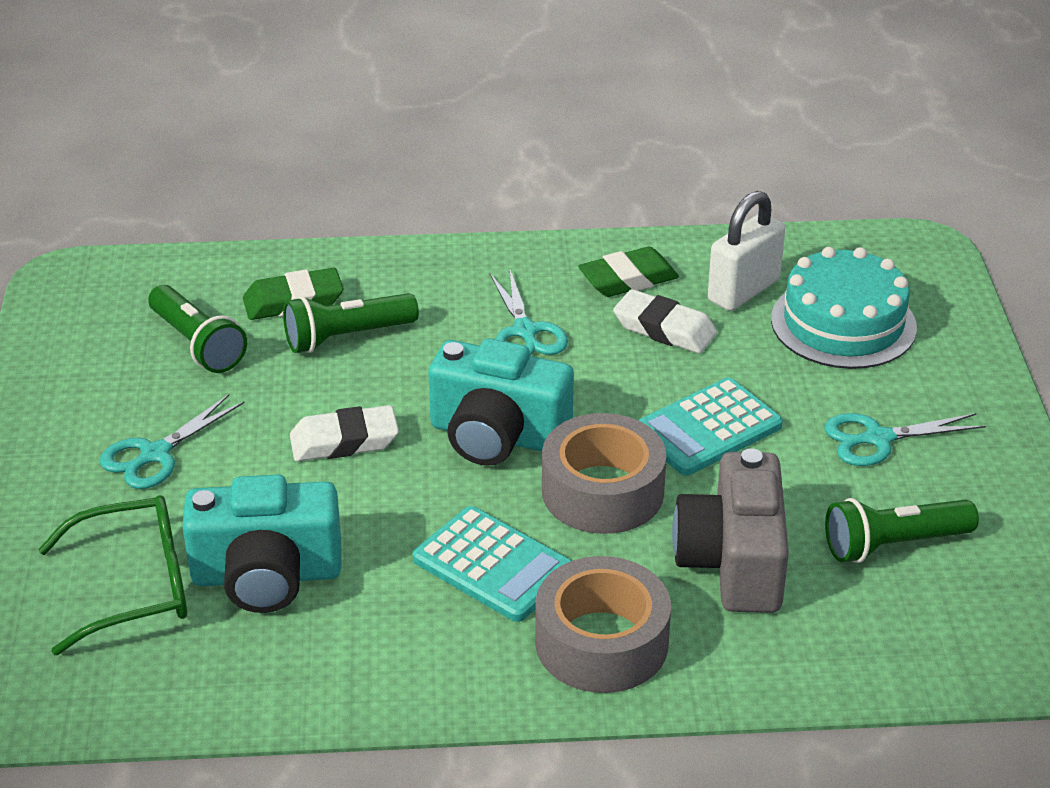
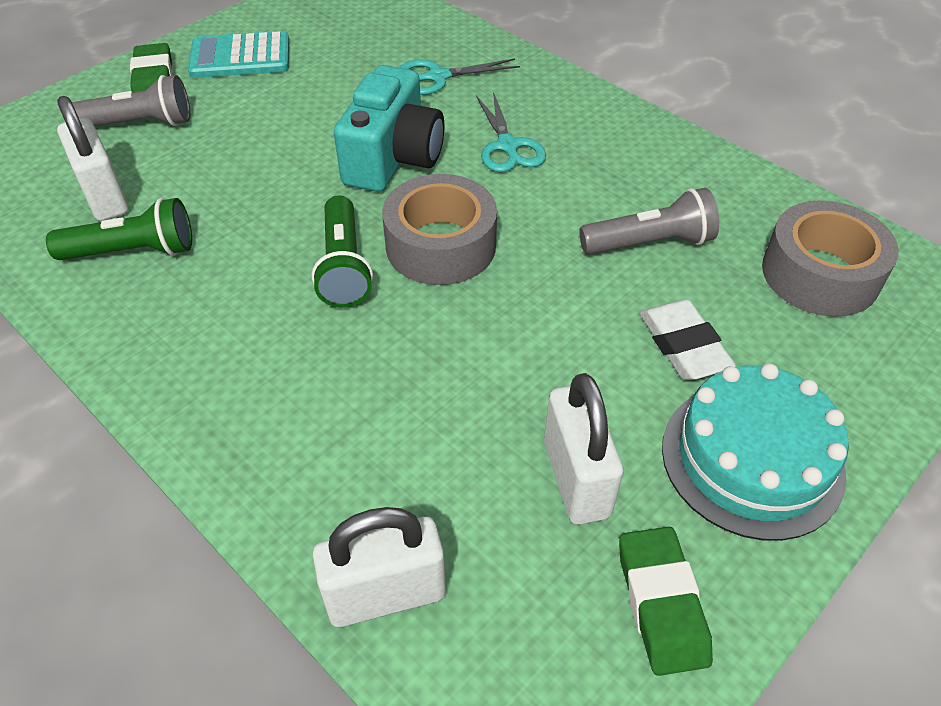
green flashlight: [148,285,247,373] [283,293,419,353] [825,498,979,563] = 3 -> [46,198,192,260] [312,195,373,308] = 2
green glasses: [38,495,187,655] = 1 -> none = 0
grey camera: [672,448,789,613] = 1 -> none = 0
grey flashlight: none = 0 -> [72,75,190,126] [579,188,719,255] = 2
turquoise calculator: [413,506,572,622] [638,378,783,476] = 2 -> [188,31,289,78] = 1
turquoise camera: [183,475,341,613] [428,338,574,466] = 2 -> [334,65,445,192] = 1
turquoise scissors: [100,394,245,489] [490,270,568,356] [824,413,986,466] = 3 -> [399,58,520,95] [476,92,546,172] = 2
white eraser: [290,405,399,461] [613,289,717,353] = 2 -> [640,299,736,380] = 1
white padlock: [708,191,785,311] = 1 -> [57,96,128,221] [313,507,446,627] [544,373,623,525] = 3

